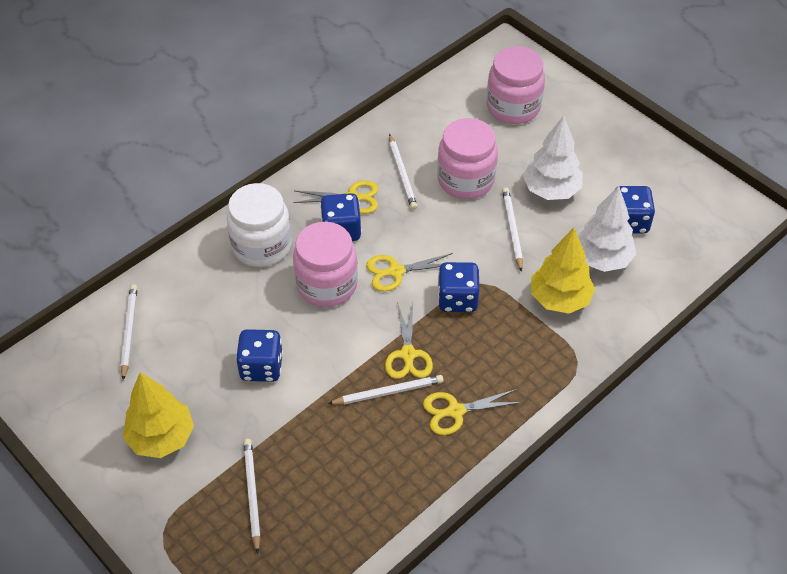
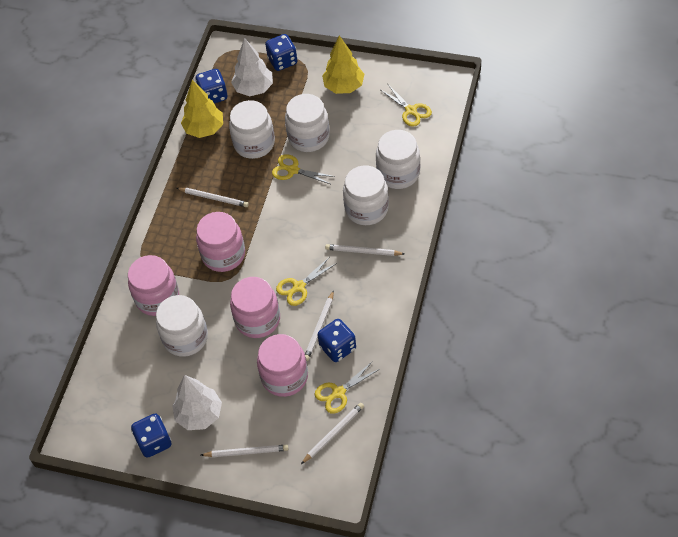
pink jar: [293,222,358,307] [437,118,498,199] [486,46,545,124] = 3 -> [128,255,179,316] [196,212,245,272] [230,277,280,338] [257,334,308,397] = 4
white jar: [227,183,292,267] = 1 -> [156,295,208,357] [229,100,275,159] [285,94,330,152] [343,165,389,225] [376,130,420,189] = 5

